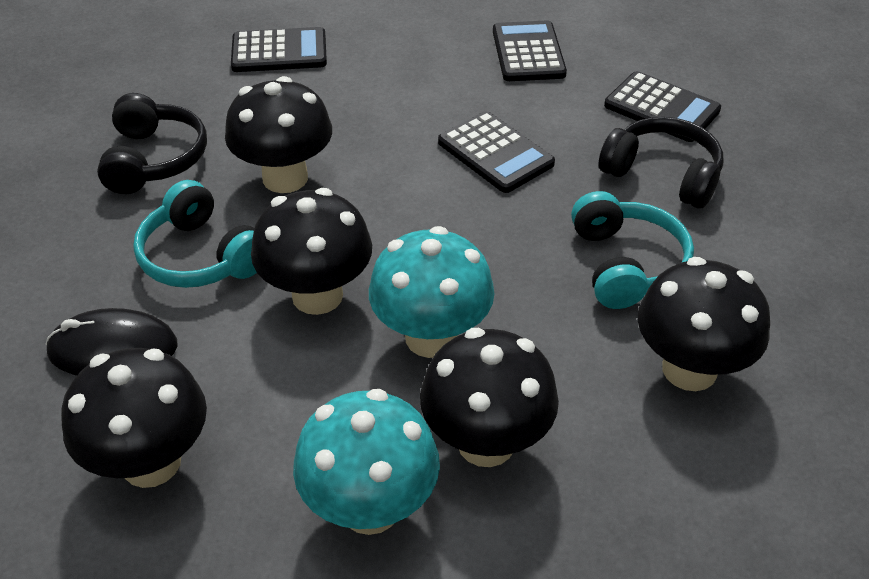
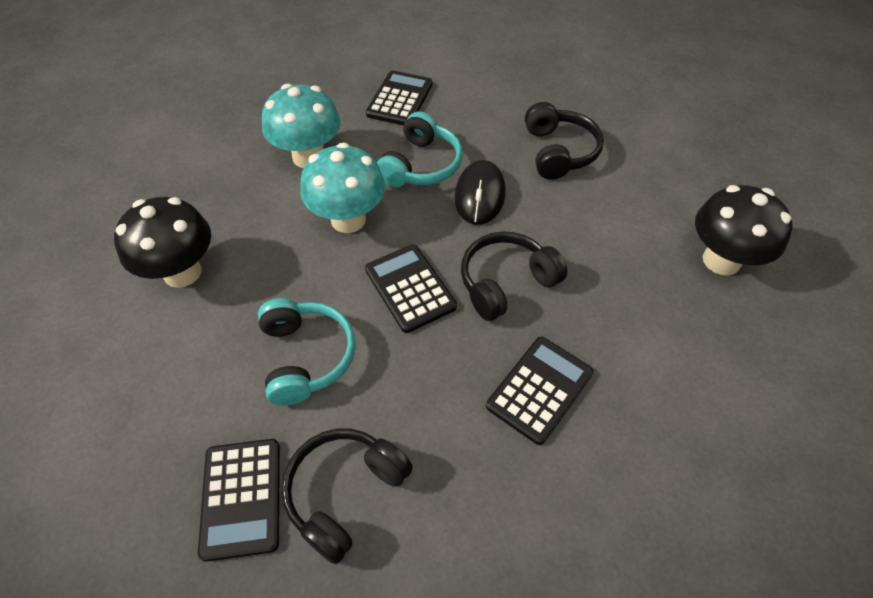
black headphones: [97,93,207,194] [598,117,723,208] = 2 -> [281,428,413,564] [461,231,567,321] [525,102,604,180] = 3
black mushroom: [61,348,207,488] [225,76,332,193] [251,188,372,315] [420,328,559,467] [638,257,770,391] = 5 -> [114,197,211,288] [695,185,793,276] = 2

